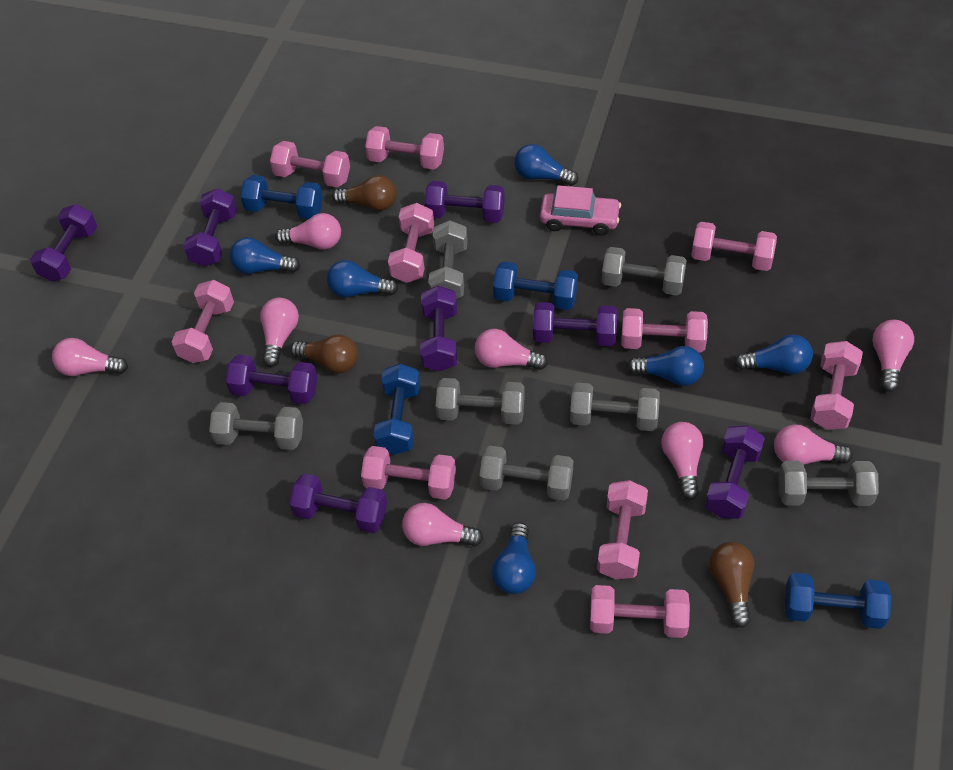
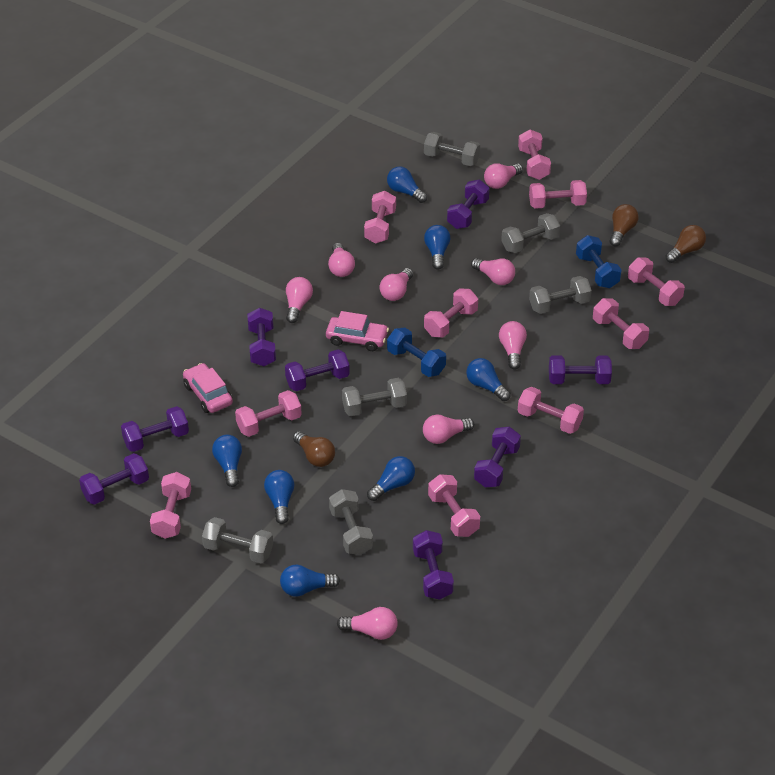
blue dumbbell: [240,175,323,219] [373,364,420,455] [493,262,578,310] [785,573,891,629] = 4 -> [387,327,446,377] [576,235,621,288] = 2
blue light bulb: [230,237,300,274] [327,260,398,298] [492,522,536,594] [514,144,578,186] [627,346,704,386] [735,334,813,374] = 6 -> [212,435,242,487] [264,470,294,524] [280,565,340,597] [367,456,415,501] [387,167,427,203] [424,225,450,270] [466,358,511,401] = 7
grey dumbbell: [209,402,303,450] [428,220,468,299] [435,378,525,425] [479,446,573,500] [570,383,660,431] [602,247,687,295] [778,461,879,506] = 7 -> [202,517,273,563] [329,489,373,555] [342,378,407,416] [424,132,480,166] [501,213,560,253] [529,276,592,314] = 6
pink car: [540,185,621,236] = 1 -> [183,363,233,413] [326,311,389,351] = 2

